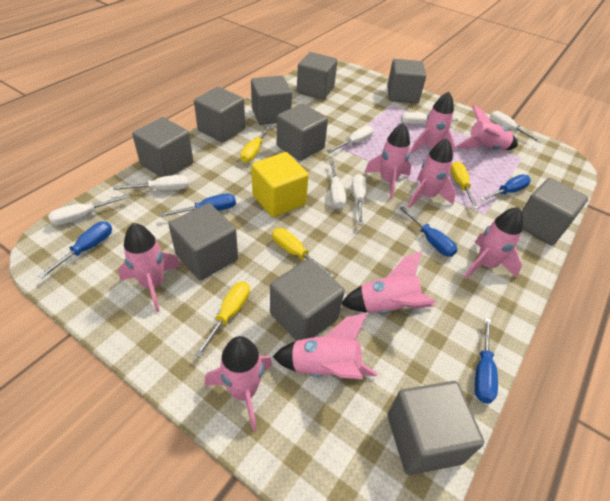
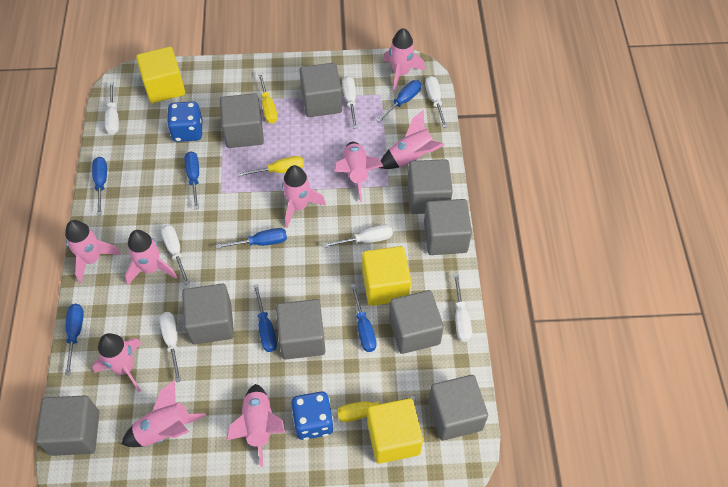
blue dice: none = 0 -> [167,101,202,142] [291,391,334,440] = 2
blue screwdriver: [38,222,112,279] [160,193,236,217] [400,206,457,257] [475,318,498,403] [480,174,531,201] = 5 -> [65,304,84,375] [92,157,107,215] [184,151,199,209] [216,228,287,249] [253,284,277,352] [351,284,376,352] [376,80,421,122] = 7
grey cube: [132,117,193,177] [169,203,238,280] [194,87,245,143] [251,76,292,125] [270,259,345,341] [277,103,328,161] [297,52,337,100] [387,59,426,104] [387,381,484,475] [522,178,588,245] = 10 -> [36,395,100,456] [182,284,234,344] [220,93,264,148] [276,299,325,359] [300,63,342,117] [389,290,444,354] [407,159,453,214] [424,199,472,255] [428,375,488,441] = 9
yellow cube: [251,152,309,217] = 1 -> [136,46,185,103] [362,246,411,306] [367,398,423,464] = 3
yellow screwdriver: [195,282,250,357] [240,125,271,163] [272,228,335,277] [450,162,479,209] = 4 -> [237,156,304,177] [258,73,278,124] [337,396,415,422] = 3

